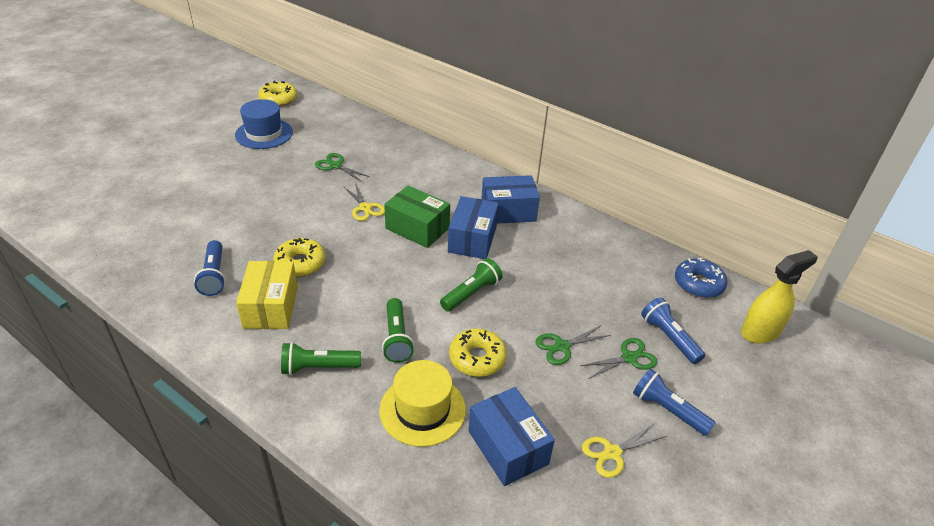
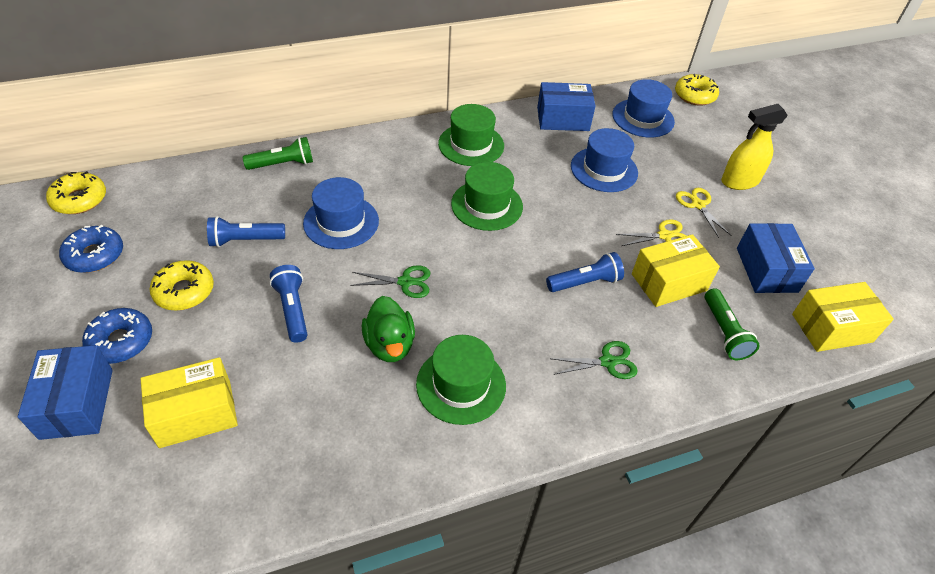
blue donut: [675,258,727,298] = 1 -> [59,225,123,273] [82,308,152,364] = 2
blue hat: [235,99,293,149] = 1 -> [303,177,379,249] [571,128,638,192] [612,79,675,138] = 3
green box: [384,186,450,248] = 1 -> none = 0
green duck: none = 0 -> [361,296,415,362] = 1
green flashlight: [281,342,361,375] [382,298,414,363] [440,258,503,312] = 3 -> [243,137,313,170] [705,288,760,360] = 2
green hat: none = 0 -> [416,335,506,425] [438,104,504,166] [451,162,523,231] = 3
green scissors: [315,153,370,182] [535,325,611,365] [581,338,657,379] = 3 -> [350,265,430,298] [550,341,638,379] = 2
yellow box: [236,261,298,329] = 1 -> [140,357,238,448] [632,234,720,307] [792,282,894,352] = 3
yellow hat: [379,360,466,447] = 1 -> none = 0

